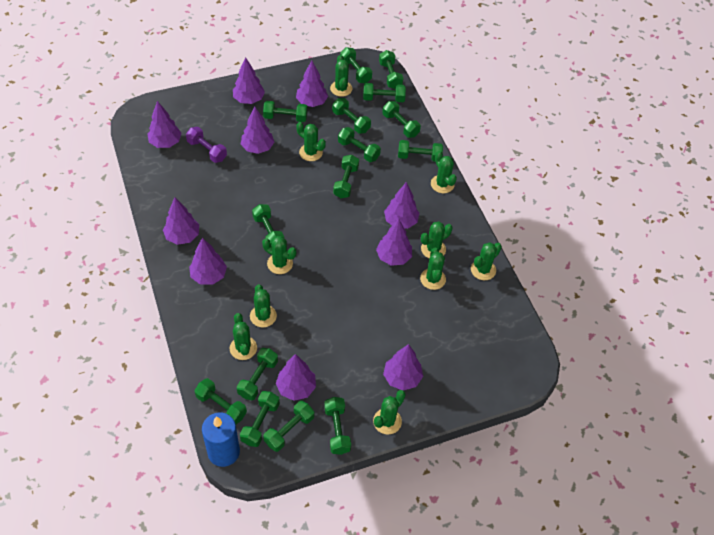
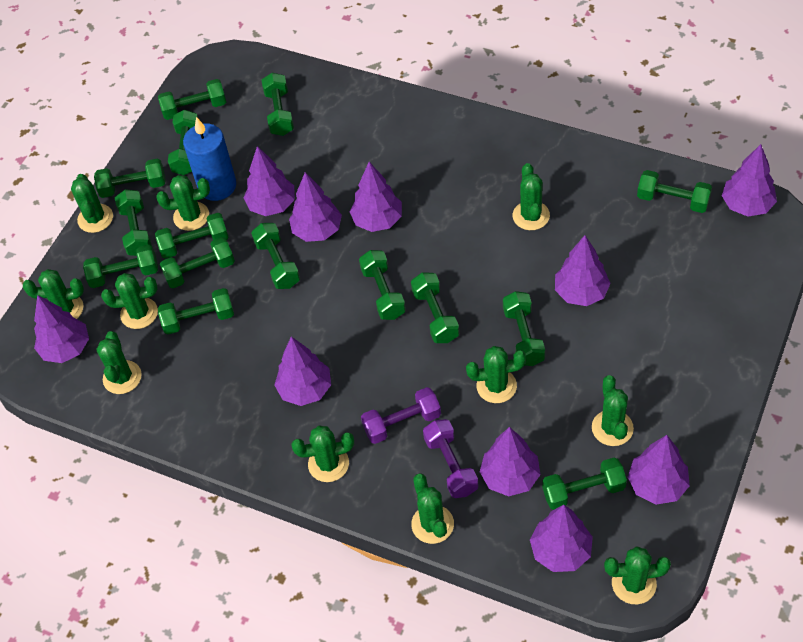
green cactus: [230,313,257,360] [250,284,277,328] [262,236,296,274] [296,122,326,161] [330,55,352,97] [373,390,406,435] [420,248,446,290] [421,222,452,259] [431,151,457,193] [471,242,502,280] = 10 -> [23,269,84,319] [71,174,113,233] [96,331,142,394] [101,273,158,329] [156,175,210,231] [291,425,354,482] [411,473,454,544] [466,346,526,403] [513,163,550,230] [592,375,634,446] [604,546,671,604] = 11
purple dumbbell: [186,127,227,163] = 1 -> [361,387,441,444] [423,419,478,498] = 2

